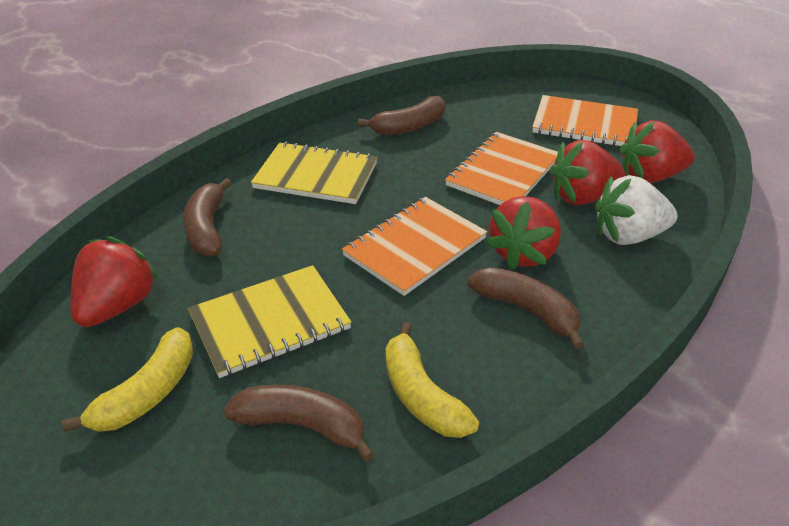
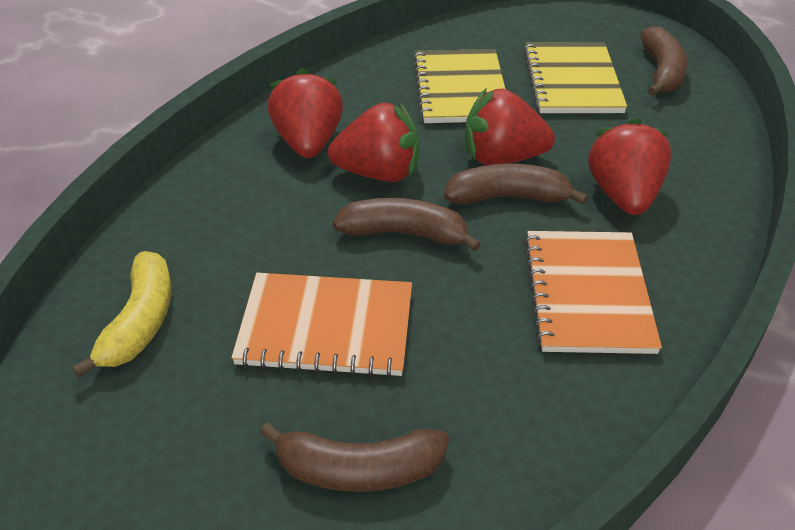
orange notebook: [342,197,487,296] [445,132,558,205] [532,95,638,146] = 3 -> [231,273,412,377] [524,231,662,354] = 2
white strawberry: [595,175,678,245] = 1 -> none = 0
yellow banana: [62,327,193,432] [386,322,479,438] = 2 -> [72,251,172,377] = 1

